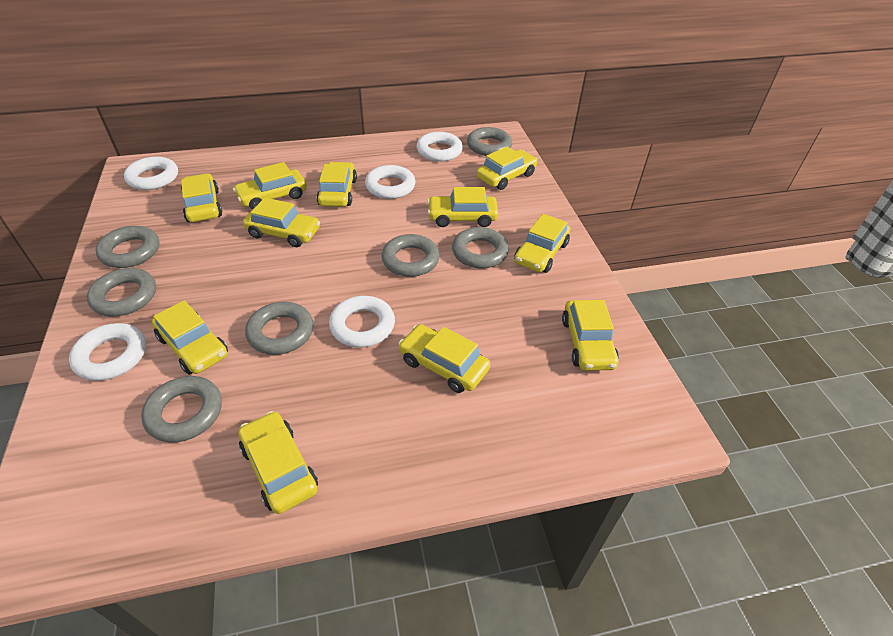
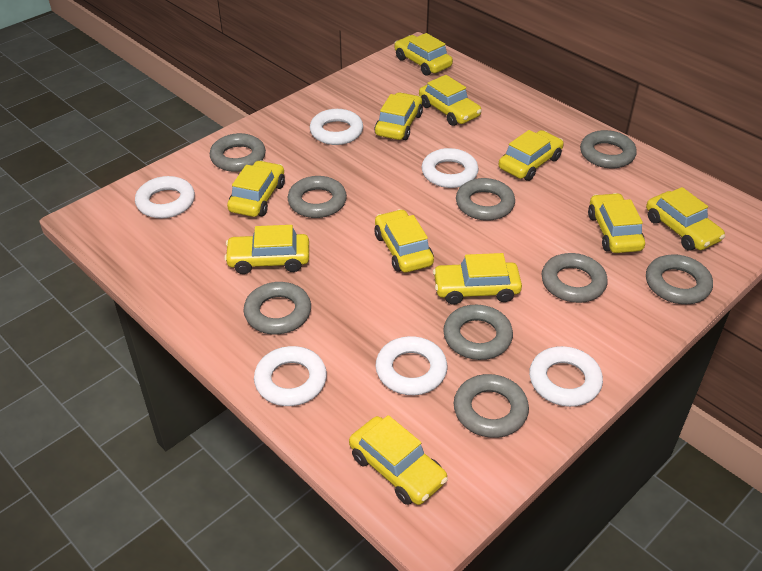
grey ring: [87,268,156,316] [96,226,159,268] [141,376,222,443] [245,302,313,355] [381,234,440,277] [452,227,509,268] [467,127,512,156] = 7 -> [210,133,266,172] [244,282,311,335] [288,176,347,218] [443,305,513,360] [454,374,529,438] [456,178,515,221] [541,253,608,303] [580,130,637,168] [646,254,713,304] = 9
white ring: [69,323,146,381] [124,156,178,190] [329,296,395,348] [365,165,415,199] [417,132,463,162] = 5 -> [135,176,195,218] [254,346,327,406] [310,109,363,145] [375,336,447,395] [422,148,478,188] [529,346,603,407] = 6

